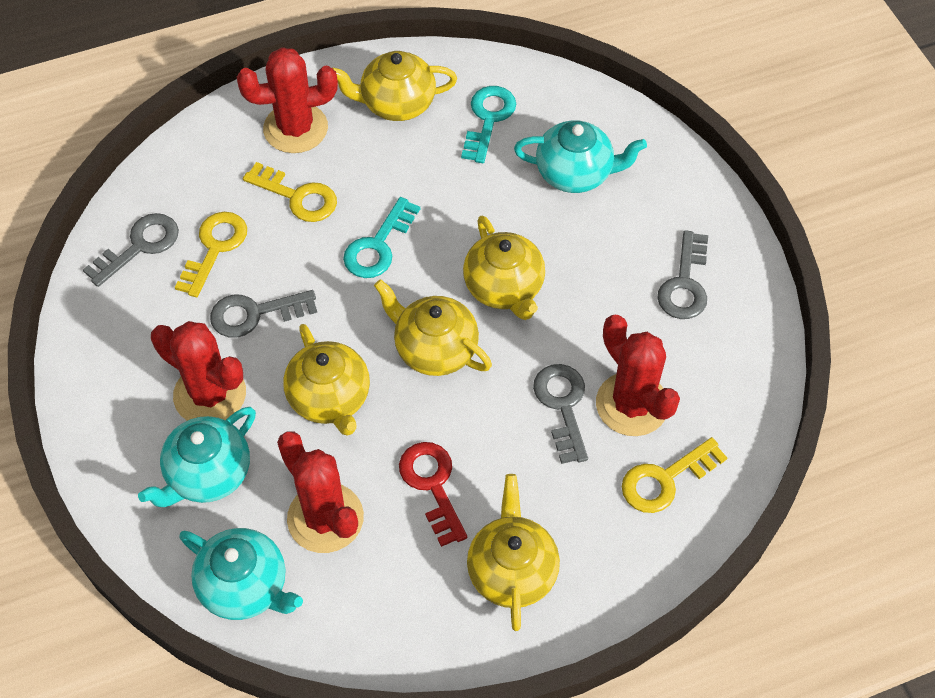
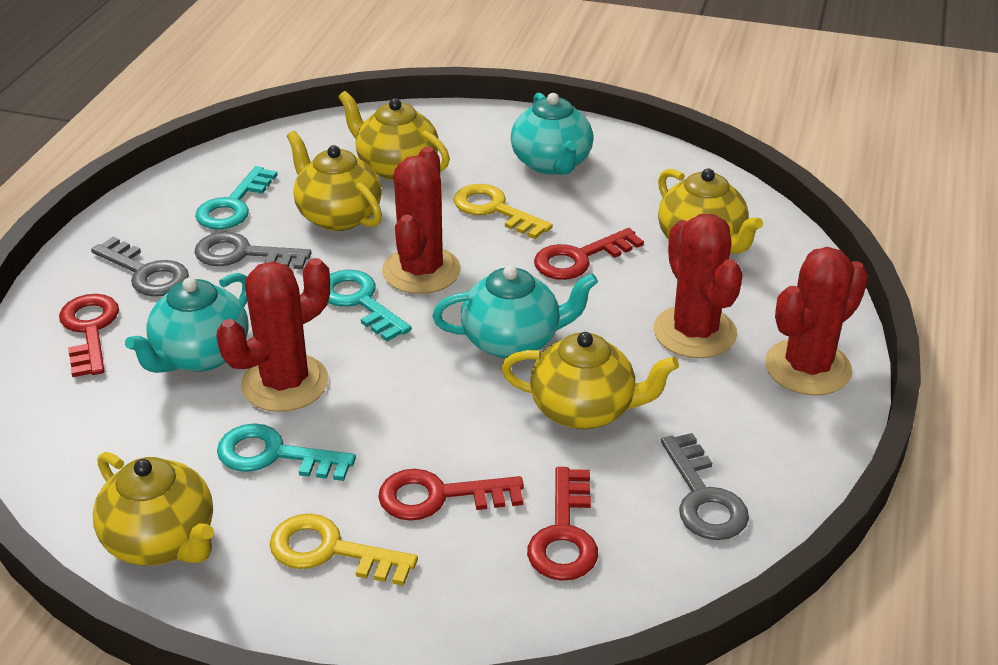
grey key: [83,213,179,287] [210,290,317,338] [533,364,588,464] [657,230,708,319] = 4 -> [91,237,189,297] [194,232,312,269] [661,433,749,540] = 3
red key: [399,442,467,547] = 1 -> [59,294,119,377] [378,469,524,521] [527,467,598,581] [534,228,644,280] = 4
turquoise key: [343,197,420,278] [461,86,516,163] = 2 -> [195,166,278,229] [217,423,356,481] [328,270,412,342] = 3
yellow key: [175,212,247,297] [243,162,337,222] [622,437,727,513] = 3 -> [270,514,418,586] [454,184,553,239] = 2

